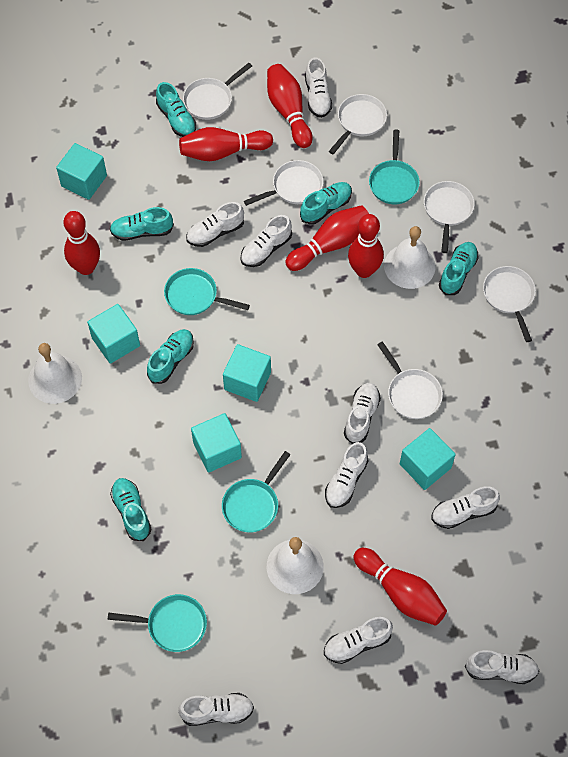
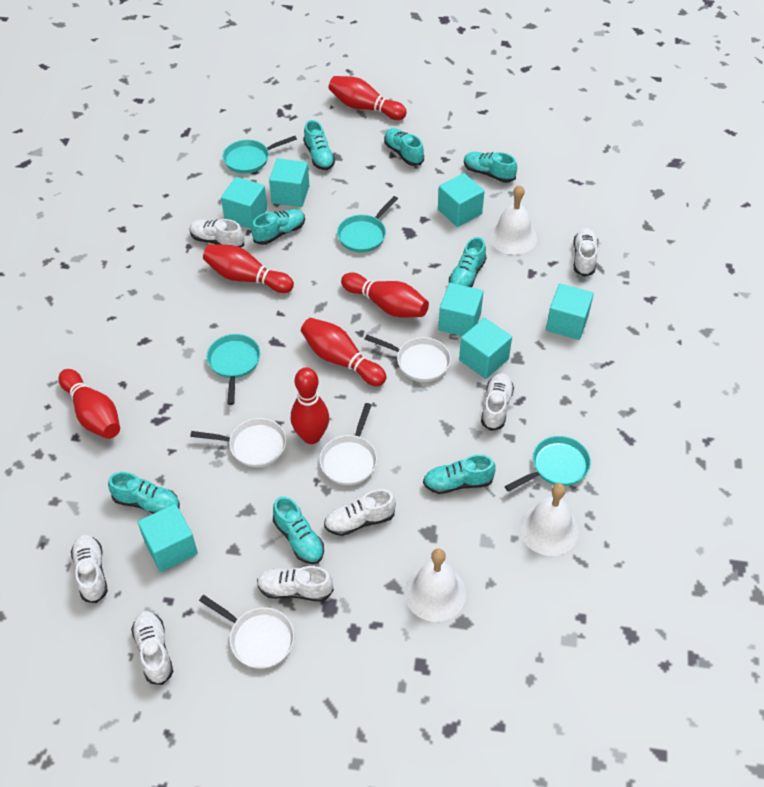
turquoise cube: [56,143,107,200] [87,304,140,364] [191,413,242,473] [223,344,271,402] [400,428,456,490] = 5 -> [138,504,198,572] [221,177,267,229] [269,158,309,207] [438,173,484,227] [438,283,483,336] [459,318,512,379] [546,284,594,340] = 7
turquoise shoe: [110,207,174,241] [110,478,151,541] [147,329,194,384] [156,82,196,137] [300,182,352,225] [439,242,478,295] = 6 -> [108,472,180,514] [252,209,305,245] [273,496,324,564] [303,120,335,170] [384,128,424,166] [423,454,496,494] [449,237,487,287] [464,152,517,183] = 8
white pan: [183,63,252,120] [244,160,323,206] [329,94,387,154] [377,342,443,419] [424,181,475,253] [483,266,536,342] = 6 -> [190,418,287,467] [199,595,294,669] [320,403,377,485] [365,335,451,382] = 4
white shoe: [178,693,254,726] [186,202,244,247] [241,215,292,267] [305,57,332,118] [324,617,393,664] [325,442,368,508] [344,383,381,444] [431,486,500,529] [465,650,539,684] = 9 -> [71,535,108,603] [131,611,173,685] [189,219,244,248] [257,566,334,601] [324,489,396,536] [481,373,514,431] [573,228,598,277] = 7

